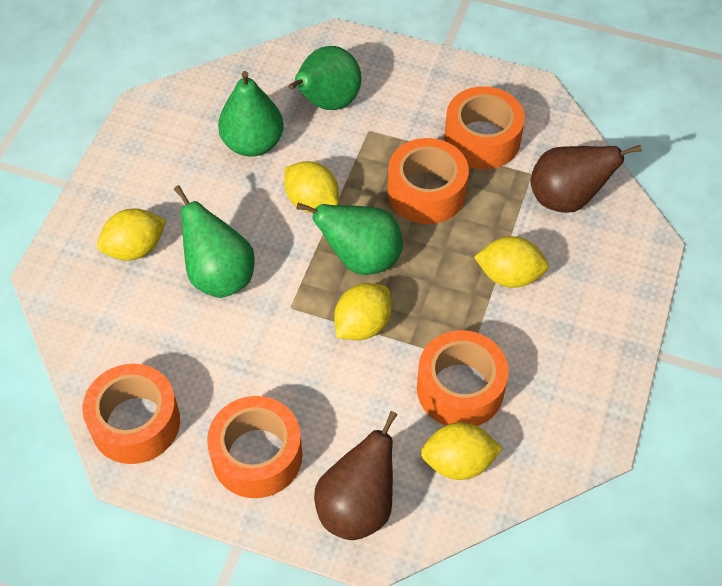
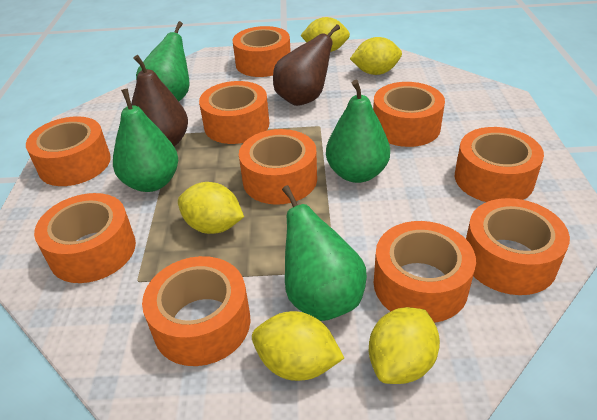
orange tape: [82,364,180,464] [207,396,302,498] [387,138,469,224] [417,330,509,426] [444,86,525,170] = 5 -> [26,116,111,186] [34,193,136,283] [142,256,251,366] [199,81,269,144] [232,26,291,77] [239,129,317,205] [373,82,445,147] [374,221,476,323] [455,127,544,202] [466,198,570,295] = 10

